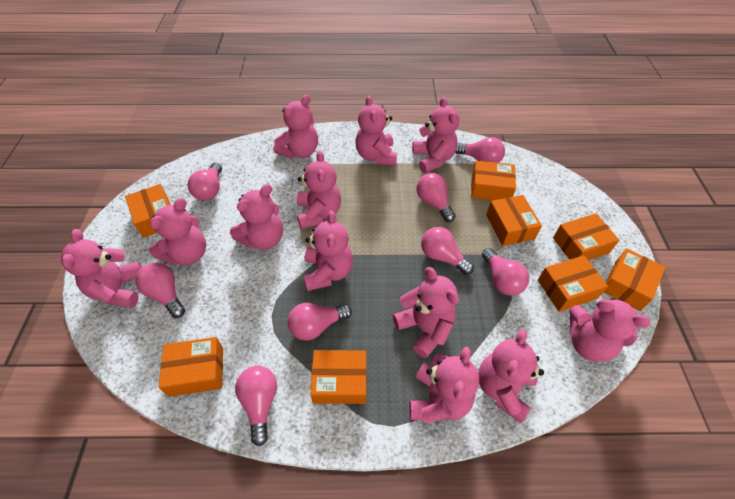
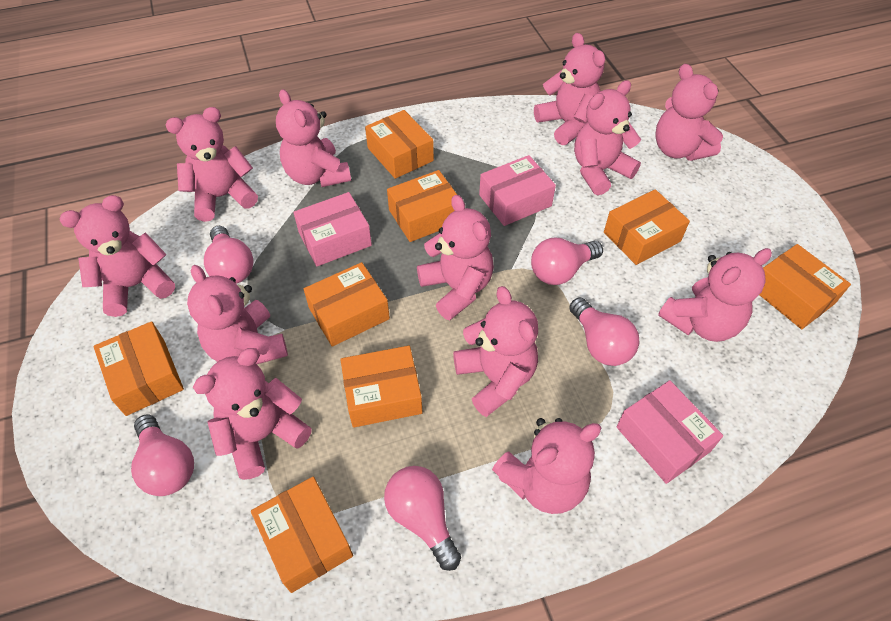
pink box: none = 0 -> [293,192,372,266] [479,155,556,226] [616,380,723,484] = 3
pink light bulb: [135,263,185,318] [188,163,222,201] [235,366,277,446] [288,303,352,341] [416,173,455,222] [421,227,474,275] [455,137,505,163] [482,248,529,296] = 8 -> [131,414,194,496] [204,226,253,284] [384,466,461,571] [531,238,603,285] [569,297,639,366] = 5

